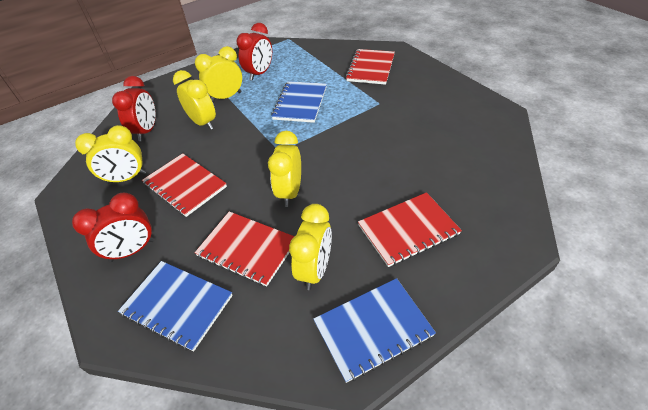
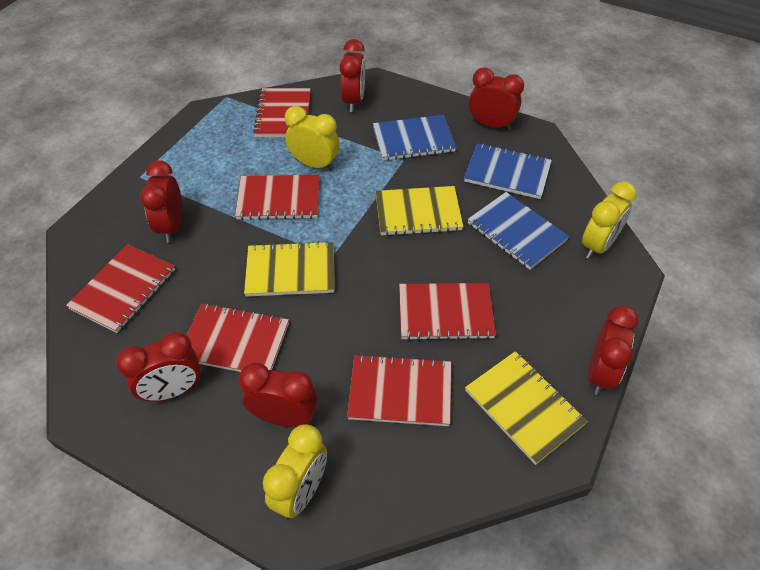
red clock: [72,193,154,262] [112,76,156,141] [237,23,272,81] = 3 -> [116,331,201,402] [140,160,182,243] [239,363,317,427] [340,39,365,112] [469,67,524,130] [588,305,639,395] = 6
red notebook: [142,153,227,217] [195,211,295,287] [346,49,395,85] [358,192,462,267] = 4 -> [66,244,175,333] [187,303,289,372] [235,175,319,220] [253,88,310,137] [347,354,451,426] [399,283,496,341] = 6
yellow clock: [75,125,146,184] [173,70,216,130] [195,46,242,103] [268,131,301,207] [289,204,332,290] = 5 -> [263,424,327,519] [285,106,340,171] [582,181,637,259] = 3
yellow notebook: none = 0 -> [244,241,335,297] [376,186,463,236] [465,351,588,465] = 3

